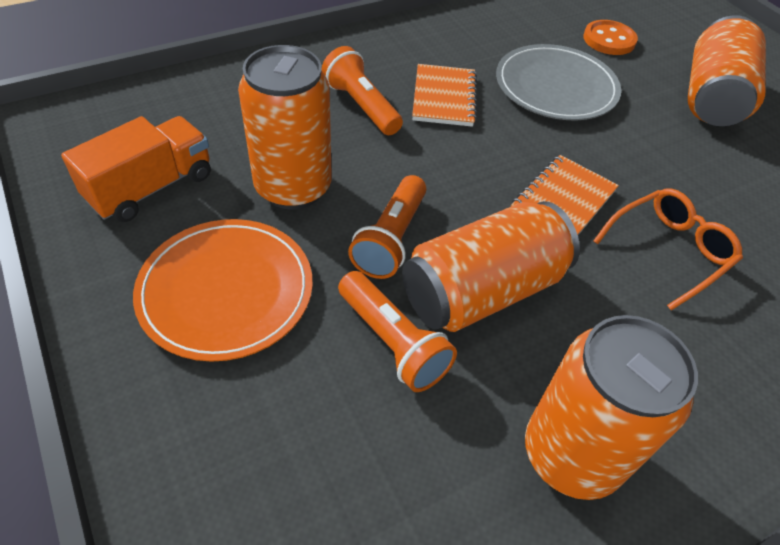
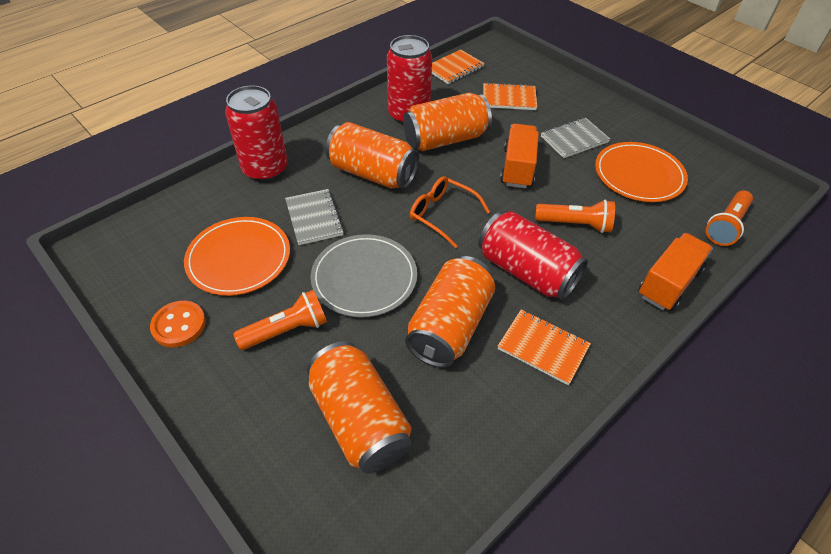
grey notebook: none = 0 -> [285,189,344,245] [541,118,610,158] = 2
orange notebook: [412,64,477,127] [511,155,619,235] = 2 -> [432,49,485,84] [483,83,537,110] [498,309,591,385] = 3
orange plate: [133,219,313,362] = 1 -> [184,217,290,296] [595,142,688,202] = 2
orange truck: [61,116,211,222] = 1 -> [500,124,539,188] [638,233,713,311] = 2
red can: none = 0 -> [225,86,288,182] [387,35,432,125] [478,211,588,300] = 3

